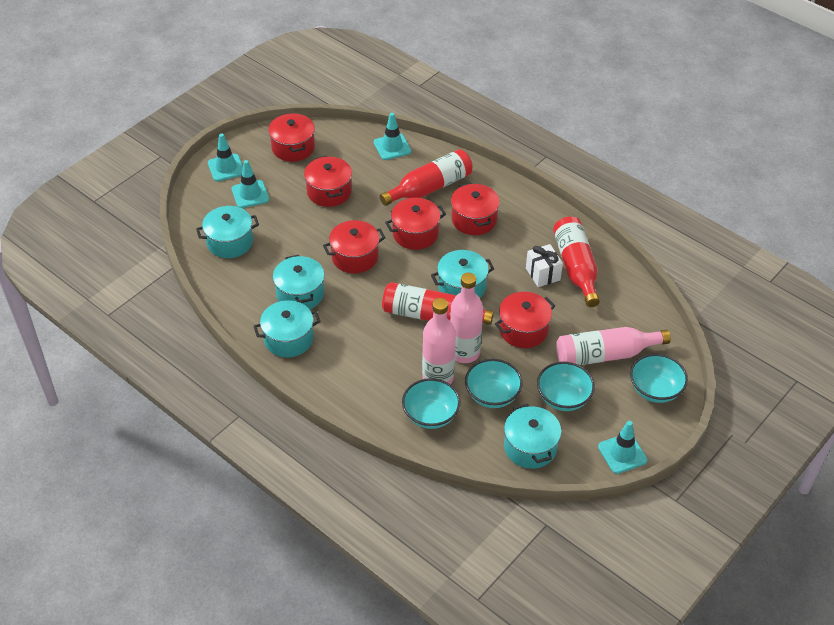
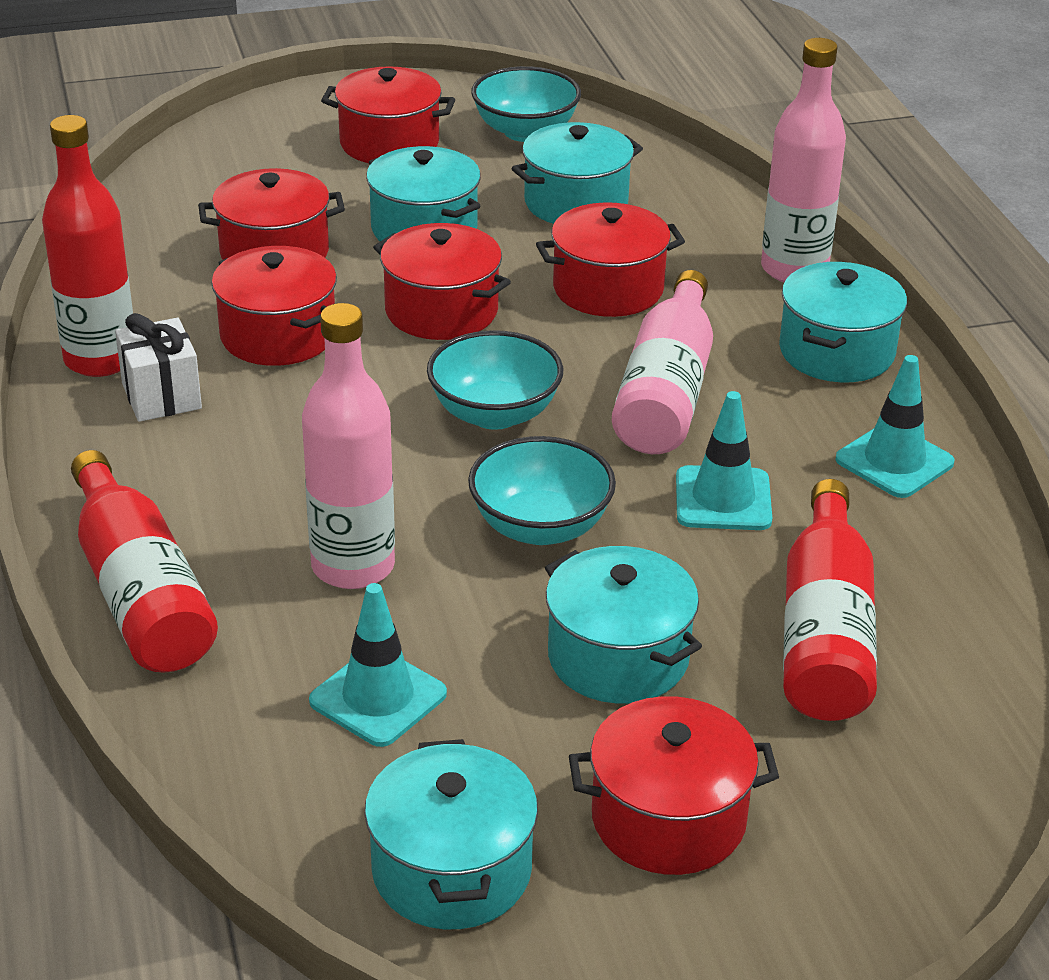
turquoise bowl: [402,378,460,429] [465,359,523,408] [537,362,595,411] [630,354,688,403] = 4 -> [427,330,563,430] [468,436,616,545] [471,66,581,142] = 3
turquoise traffic cone: [208,133,243,181] [232,160,269,208] [374,113,411,160] [598,421,647,474] = 4 -> [309,583,447,747] [676,391,772,530] [835,355,955,498] = 3

